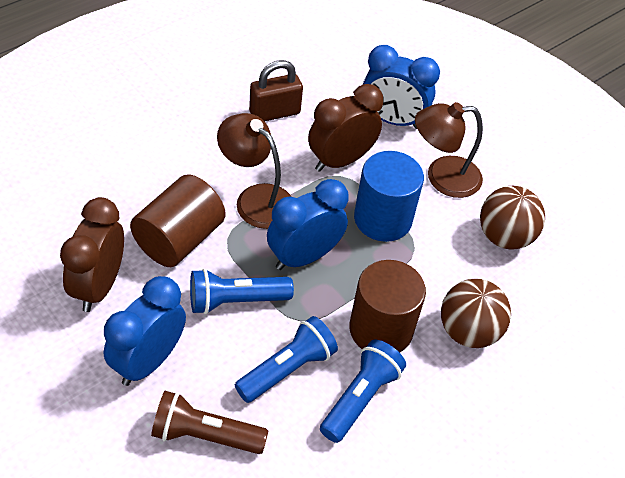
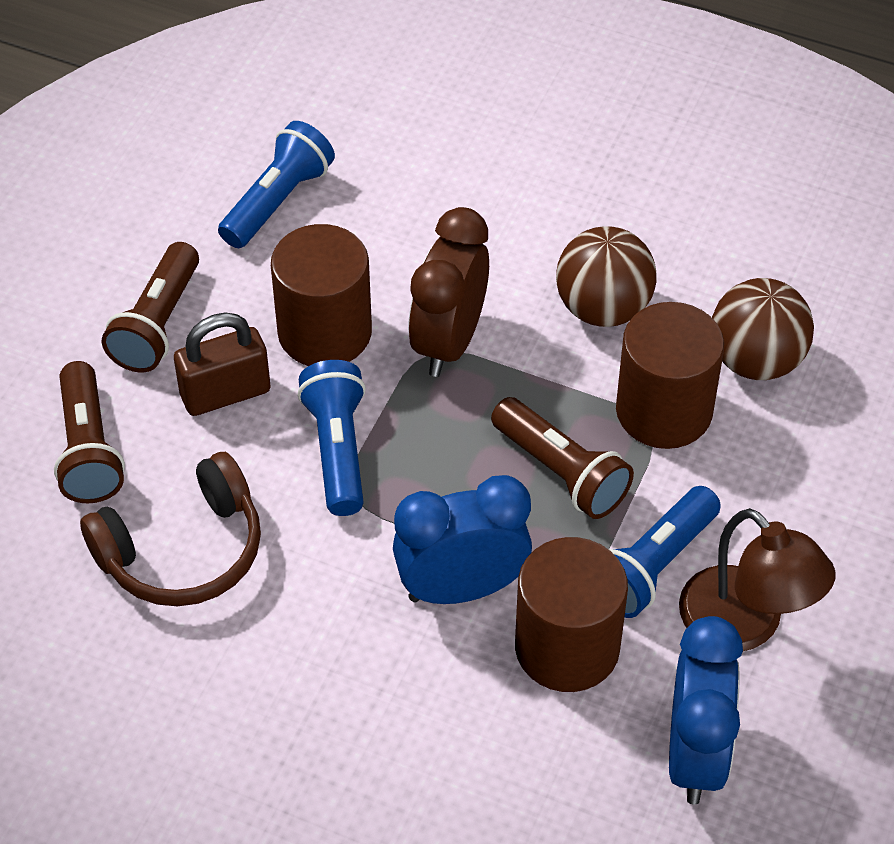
blue clock: [104,276,186,386] [267,179,349,270] [363,45,440,129] = 3 -> [393,475,532,604] [669,616,743,805] = 2
blue cylinder: [354,151,424,242] = 1 -> none = 0
brown clock: [60,197,124,312] [308,84,384,172] = 2 -> [408,207,489,377] = 1
brown cylinder: [130,174,225,267] [349,260,426,353] = 2 -> [271,224,372,366] [515,537,628,692] [616,302,724,449] = 3
brown flashlight: [151,391,268,454] = 1 -> [54,361,125,503] [102,242,199,372] [491,397,634,519] = 3
brown headphones: none = 0 -> [80,452,261,606] = 1
brown lamp: [217,113,291,229] [415,102,483,198] = 2 -> [679,508,835,651] = 1

